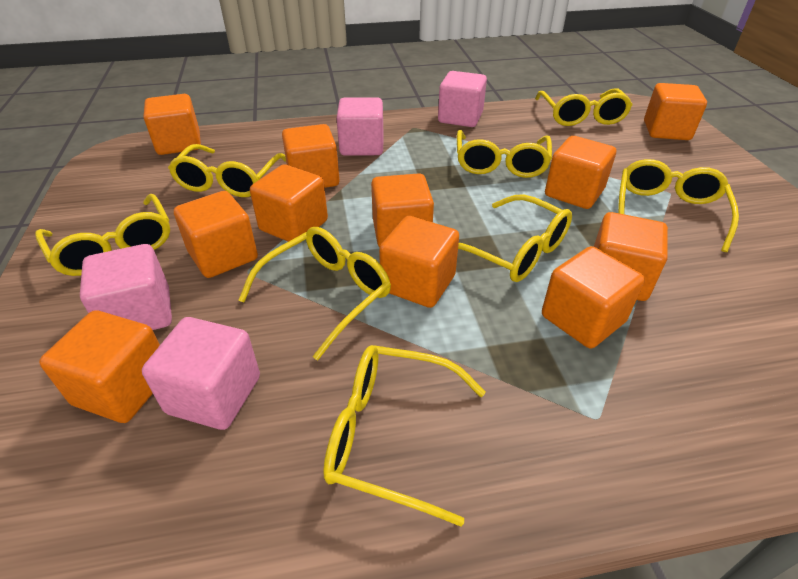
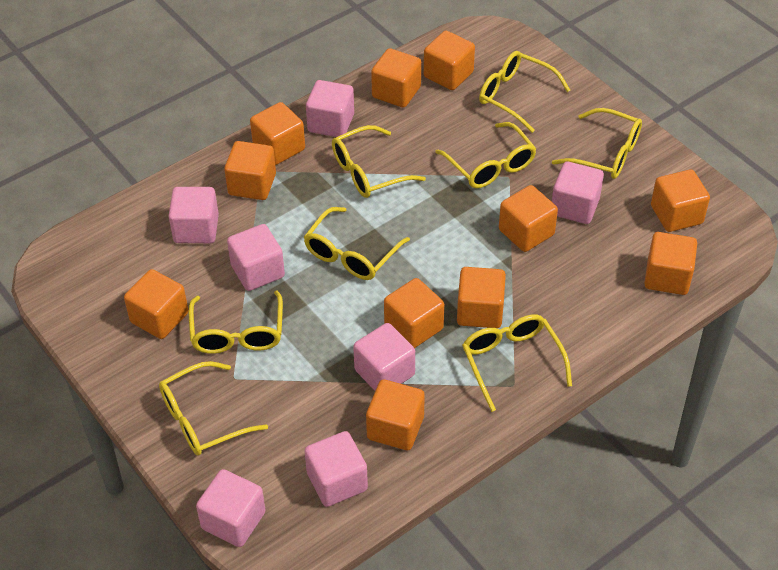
pink cube: [80,244,172,330] [142,317,260,430] [336,97,383,156] [438,71,487,127] = 4 -> [169,187,219,243] [196,469,266,547] [227,224,285,291] [304,431,368,507] [306,80,354,137] [353,323,415,391] [552,161,604,224] = 7

